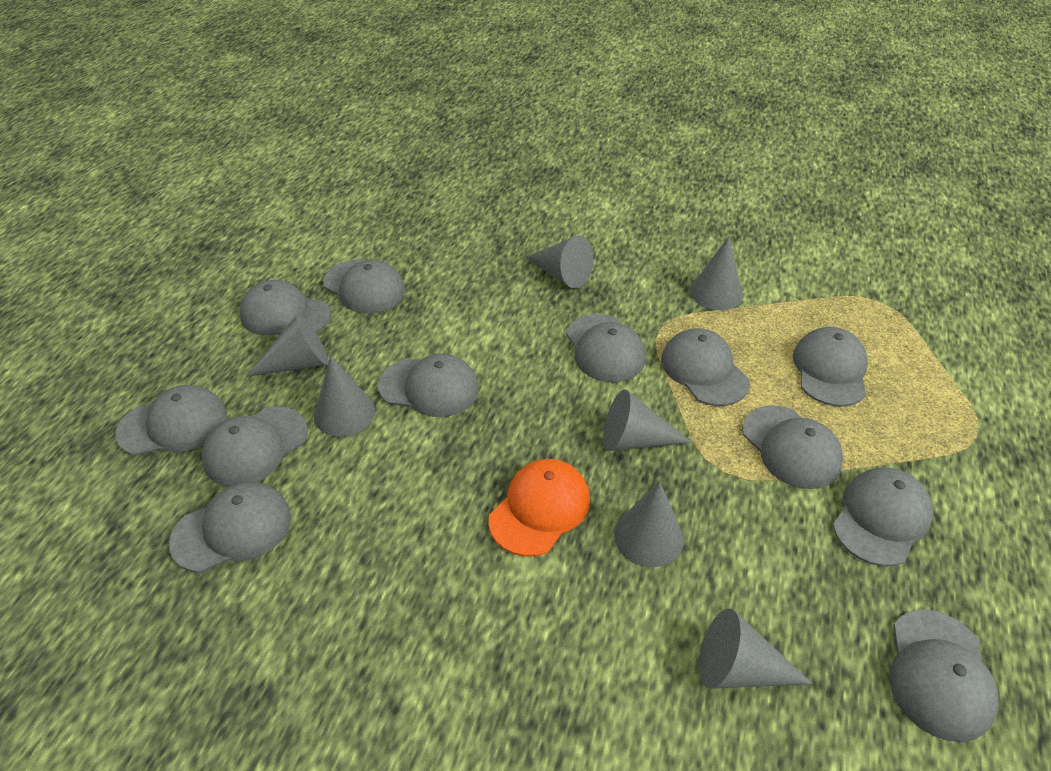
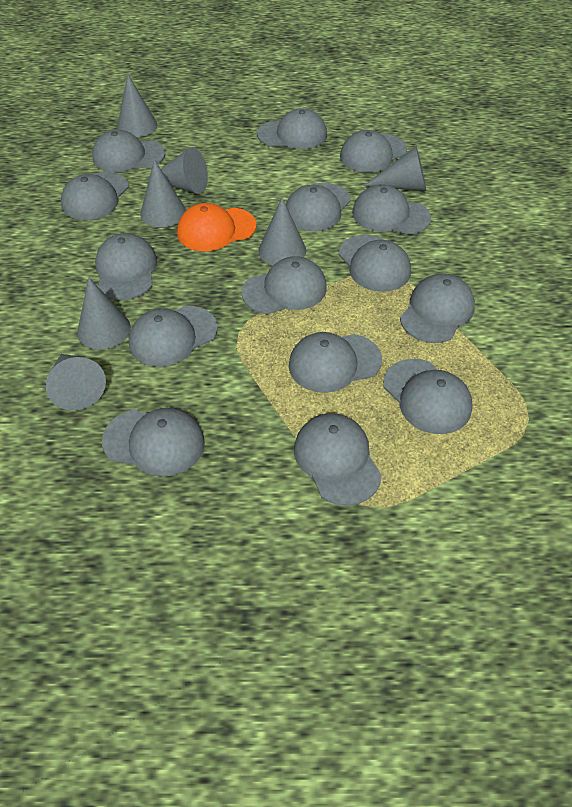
grey cap: [115,385,227,456] [169,482,291,573] [201,407,308,486] [239,280,331,335] [323,260,405,313] [378,353,479,417] [566,314,646,382] [661,328,750,406] [742,405,844,489] [793,327,868,407] [833,468,933,567] [889,609,998,742] = 12 -> [61,172,129,220] [92,129,165,172] [95,233,157,300] [102,408,205,477] [129,306,218,367] [241,256,327,314] [257,108,327,149] [286,183,351,232] [289,332,382,393] [294,413,382,506] [339,235,411,292] [340,130,407,173] [352,185,431,235] [383,359,473,434] [400,274,475,343] = 15

